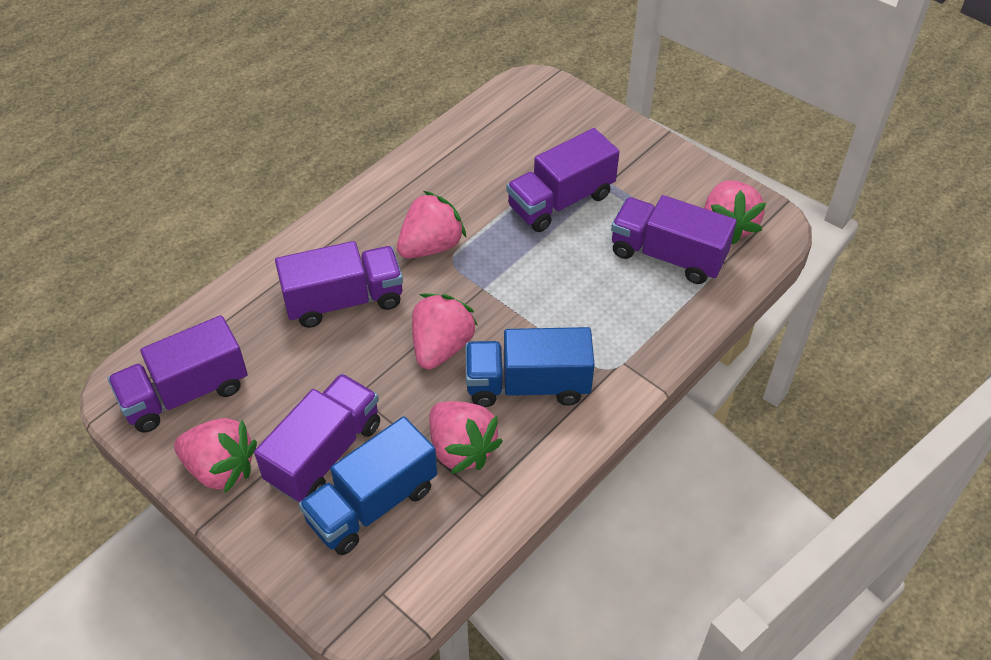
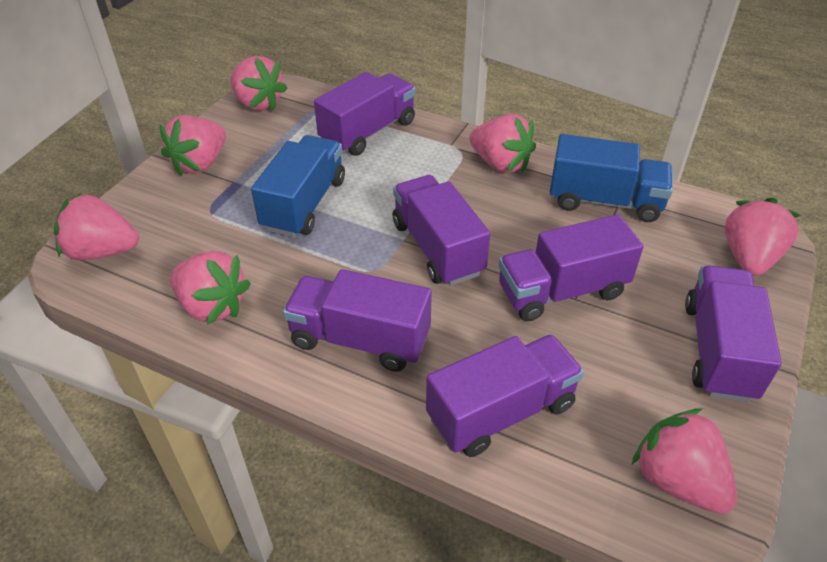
pink strawberry: [174,418,257,493] [397,191,466,259] [412,293,478,370] [429,401,503,474] [704,180,766,244] = 5 -> [54,193,139,260] [160,115,226,176] [170,251,251,325] [230,56,288,111] [469,114,536,173] [632,408,737,514] [725,198,801,276] = 7
purple truck: [108,315,248,433] [254,374,380,502] [275,241,403,328] [506,128,619,232] [611,195,737,284] = 5 -> [283,269,432,372] [314,72,416,156] [393,175,490,286] [426,334,584,457] [498,214,644,321] [685,265,782,402] = 6

